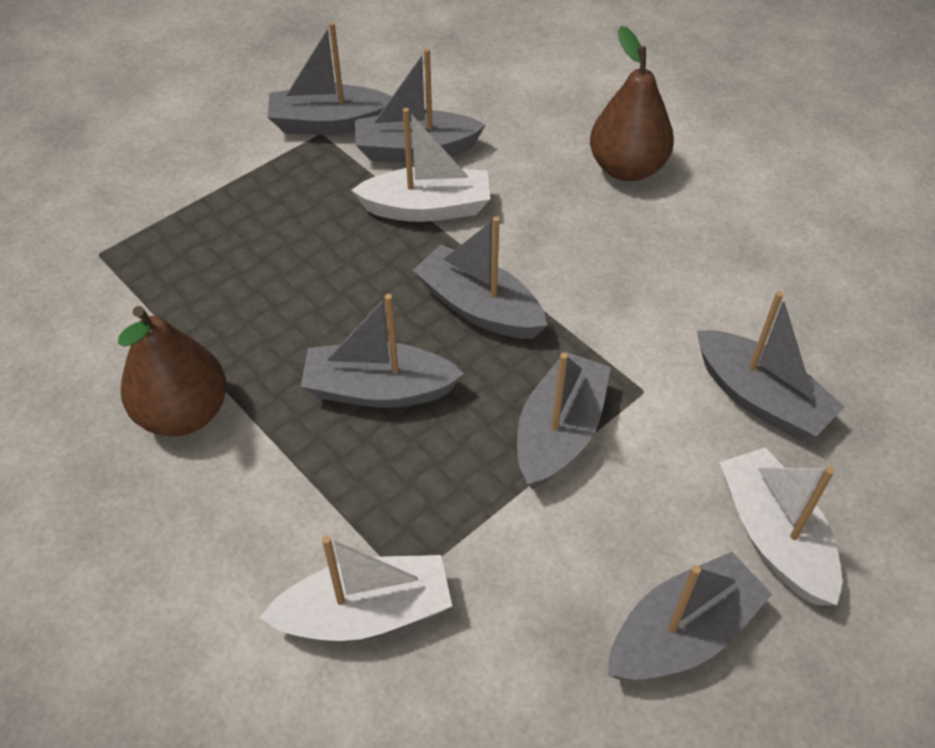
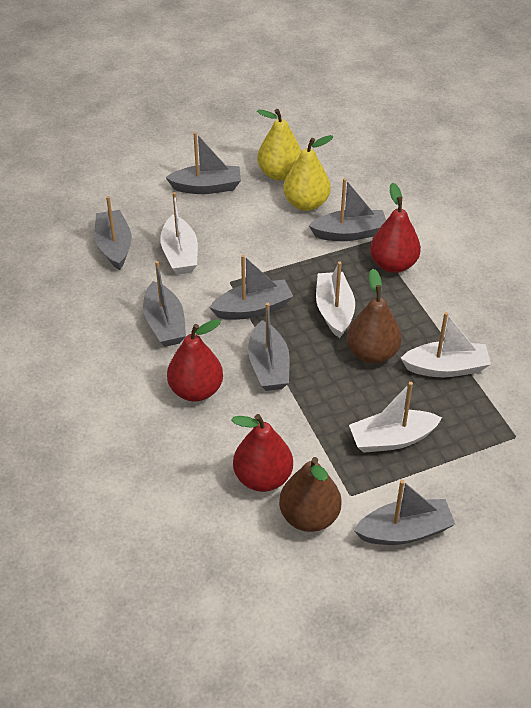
red pear: none = 0 -> [167,319,223,401] [231,414,293,492] [370,182,421,273] = 3
white boat: [260,535,452,641] [351,108,490,222] [719,447,842,605] = 3 -> [160,192,198,275] [316,261,355,338] [349,382,442,453] [401,312,491,377] = 4
yellow pear: none = 0 -> [257,109,302,181] [283,135,334,211] = 2

